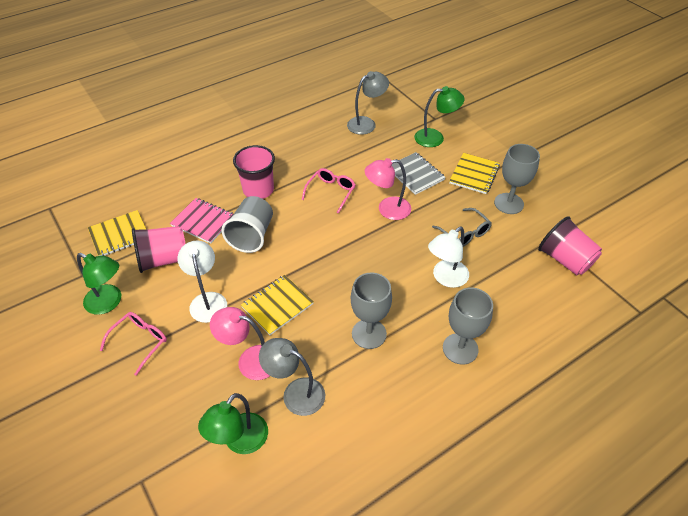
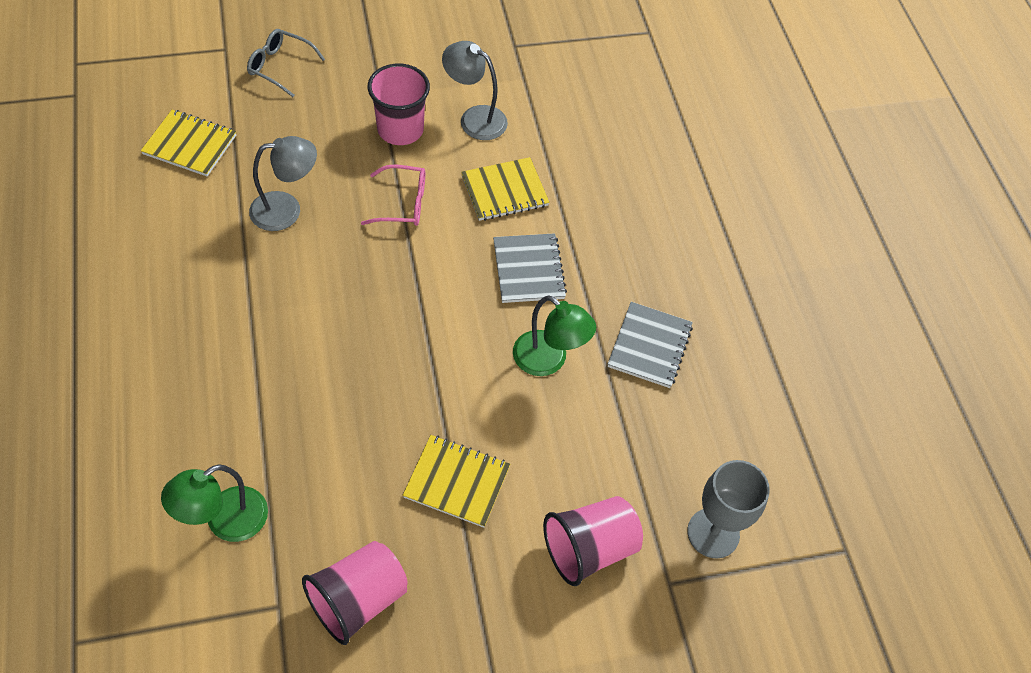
green lamp: [77,253,121,315] [198,393,268,454] [414,86,464,147] = 3 -> [161,464,268,542] [513,295,596,376] = 2
grey cup: [222,196,273,253] = 1 -> none = 0
grey goblet: [351,272,392,349] [443,287,493,365] [494,144,540,214] = 3 -> [687,460,770,559] = 1
grey notebook: [392,152,446,195] = 1 -> [493,233,567,303] [608,302,693,388] = 2
pink glasses: [100,312,167,376] [302,168,356,214] = 2 -> [361,165,425,226] = 1
pink lamp: [210,307,270,380] [365,158,411,220] = 2 -> none = 0
pink notebook: [170,198,233,244] = 1 -> none = 0
white lamp: [177,241,227,323] [428,227,469,288] = 2 -> none = 0

